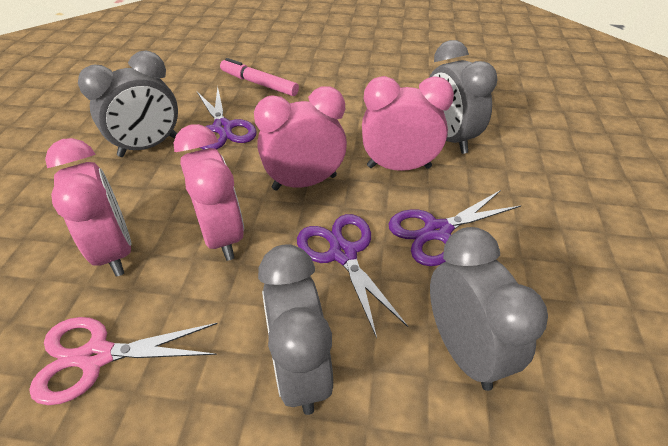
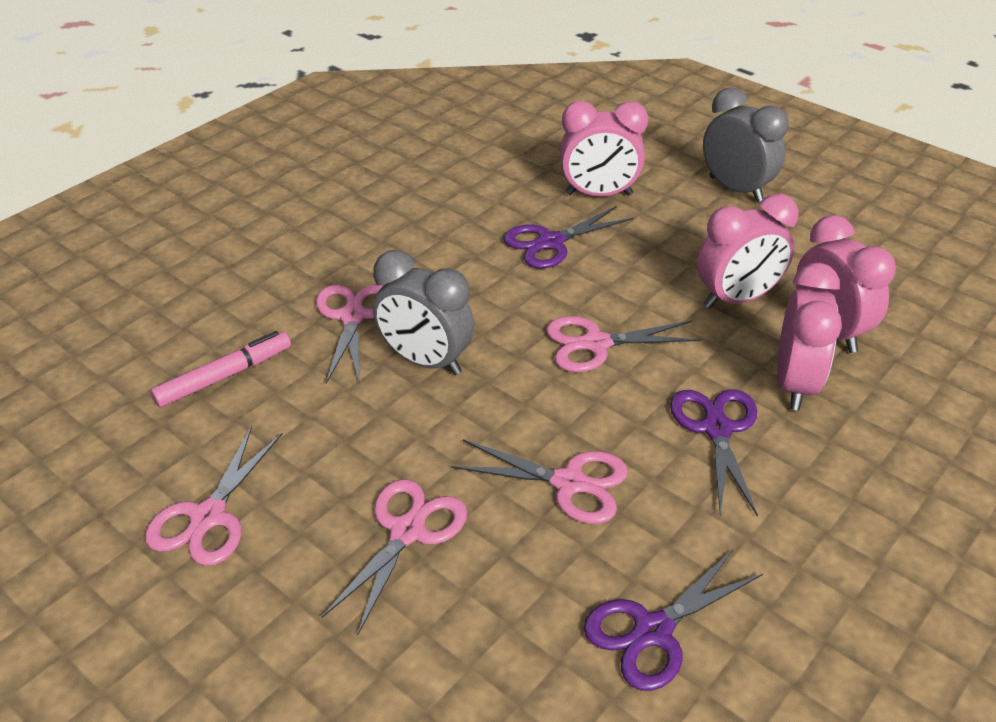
grey clock: [78,51,178,157] [258,244,333,415] [429,40,497,154] [430,227,548,391] = 4 -> [373,250,474,375] [703,87,789,203] = 2
pink scissors: [29,317,218,405] = 1 -> [145,426,283,566] [316,285,383,384] [322,479,467,635] [451,439,628,524] [546,316,701,372] = 5

